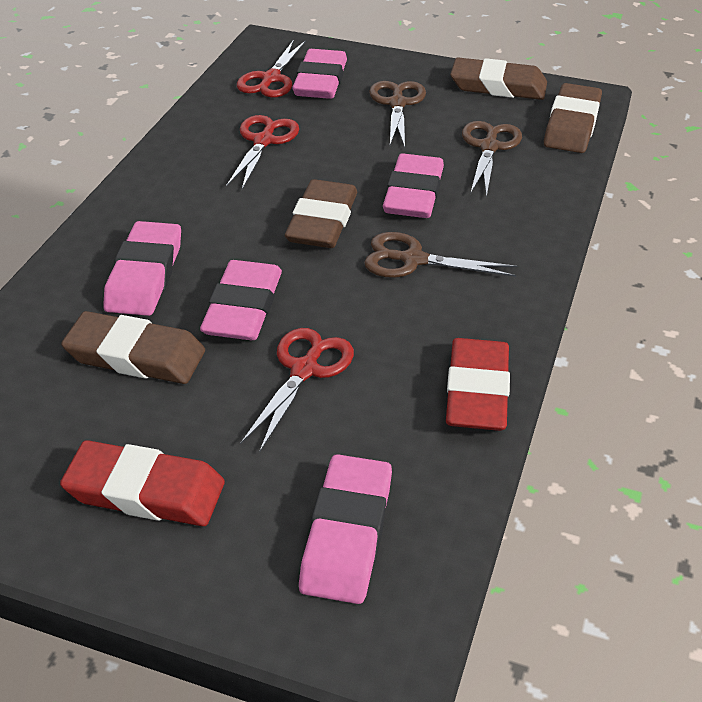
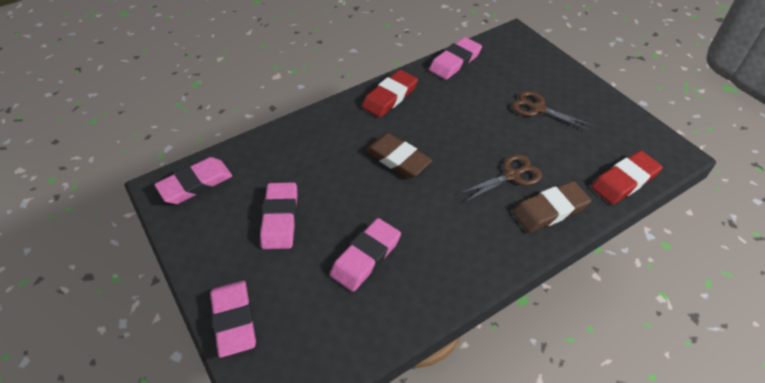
brown eraser: [61,311,205,384] [285,179,357,248] [450,57,547,100] [544,83,602,153] = 4 -> [365,133,432,178] [513,181,591,233] = 2
brown scissors: [364,232,517,278] [369,81,426,147] [462,121,522,198] = 3 -> [461,154,542,202] [512,91,593,131] = 2
red scissors: [226,115,299,190] [237,40,306,98] [240,328,354,452] = 3 -> none = 0

